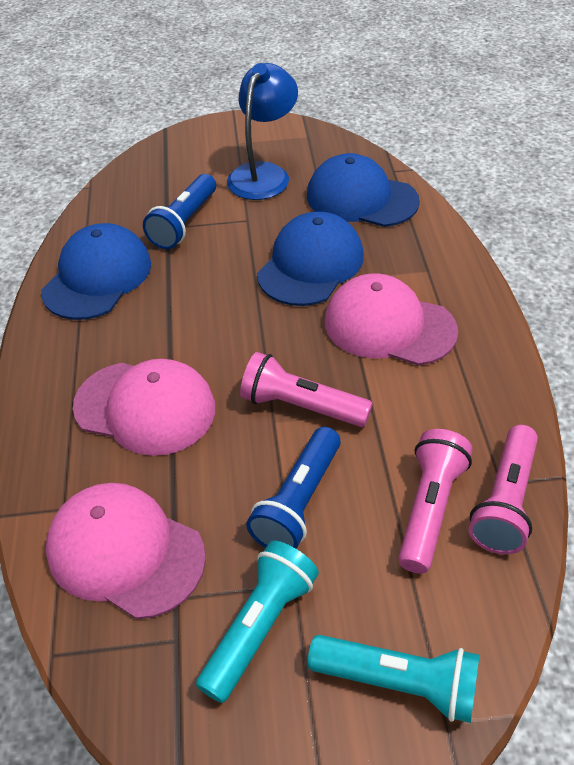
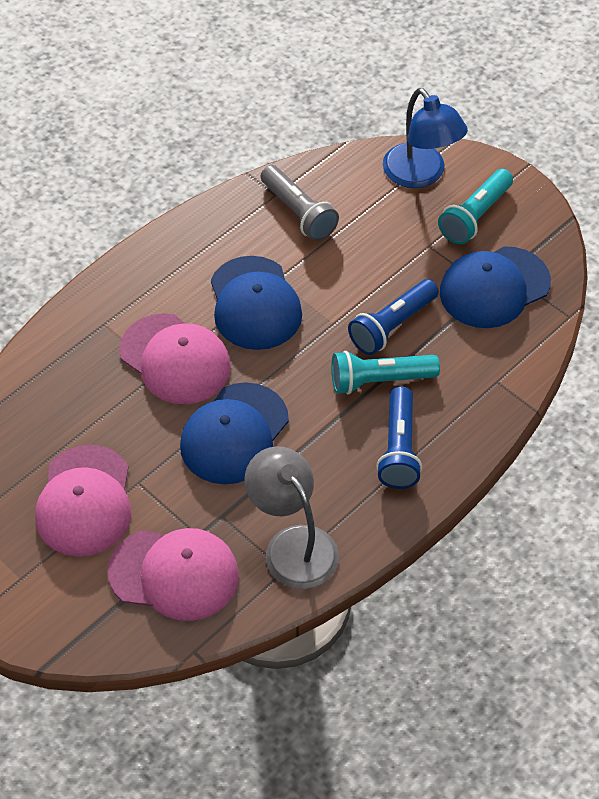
grey flashlight: none = 0 -> [261,165,339,241] = 1
grey lamp: none = 0 -> [244,446,339,589] = 1
pink flashlight: [240,352,373,427] [398,429,472,574] [469,425,538,555] = 3 -> none = 0

